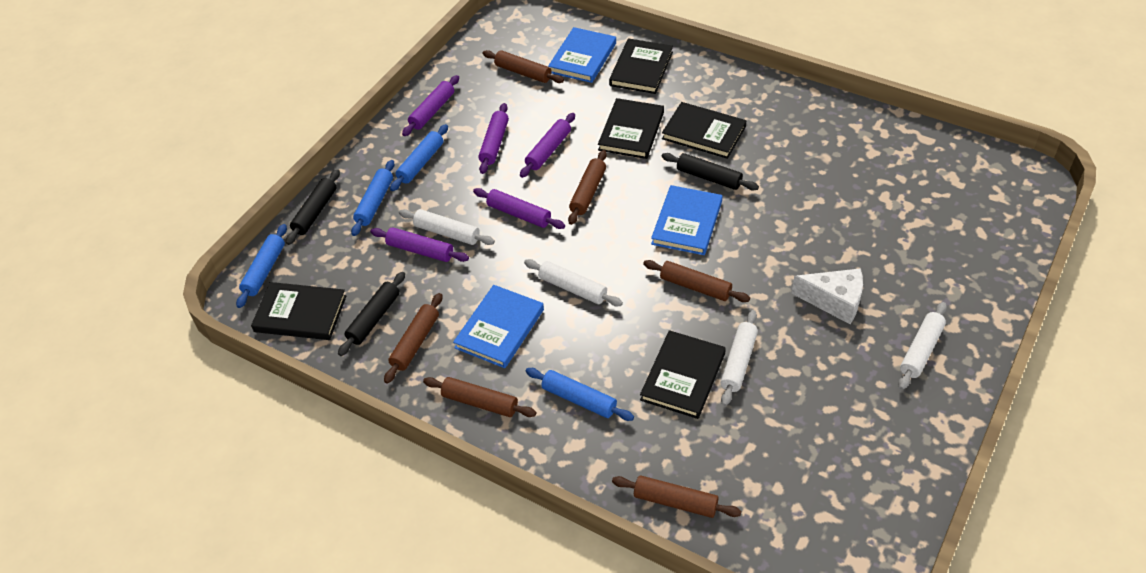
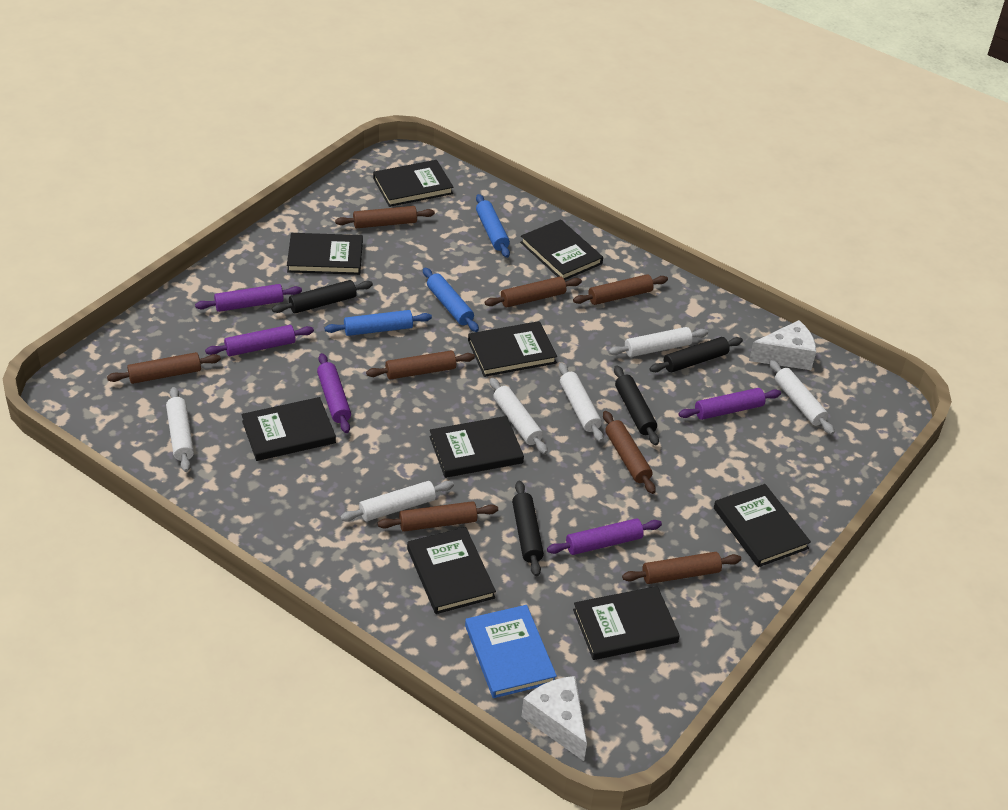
black book: [251,282,346,340] [598,98,664,159] [609,38,673,94] [640,330,726,419] [662,102,746,159] = 5 -> [241,397,336,461] [287,233,363,275] [373,160,454,207] [407,527,496,614] [429,416,524,478] [468,321,557,377] [520,219,603,280] [573,586,680,660] [714,484,811,567] = 9
black rolling pin: [286,169,340,245] [338,272,405,356] [662,153,759,191] = 3 -> [272,280,373,313] [512,481,544,576] [614,365,659,445] [649,337,743,372] = 4
blue book: [453,285,544,368] [548,27,616,83] [651,185,722,255] = 3 -> [465,605,557,698] = 1
blue rolling pin: [236,224,287,308] [351,160,395,236] [390,124,448,191] [526,368,634,421] = 4 -> [325,310,432,336] [423,268,479,332] [476,194,510,258] = 3
brown rolling pin: [384,293,442,383] [423,377,537,417] [483,50,564,83] [568,150,607,225] [612,475,741,518] [643,260,750,302] = 6 -> [107,352,221,384] [335,206,435,228] [366,350,475,379] [378,501,498,532] [485,277,582,307] [573,274,668,305] [603,411,656,494] [622,552,741,584] = 8
white cheese: [791,268,863,324] = 1 -> [521,676,587,761] [749,320,816,370] = 2
white rolling pin: [399,209,495,245] [524,259,623,307] [720,310,758,406] [898,302,947,390] = 4 -> [166,387,194,472] [340,481,454,522] [490,378,548,454] [558,363,603,442] [608,327,708,357] [769,360,835,435] = 6

